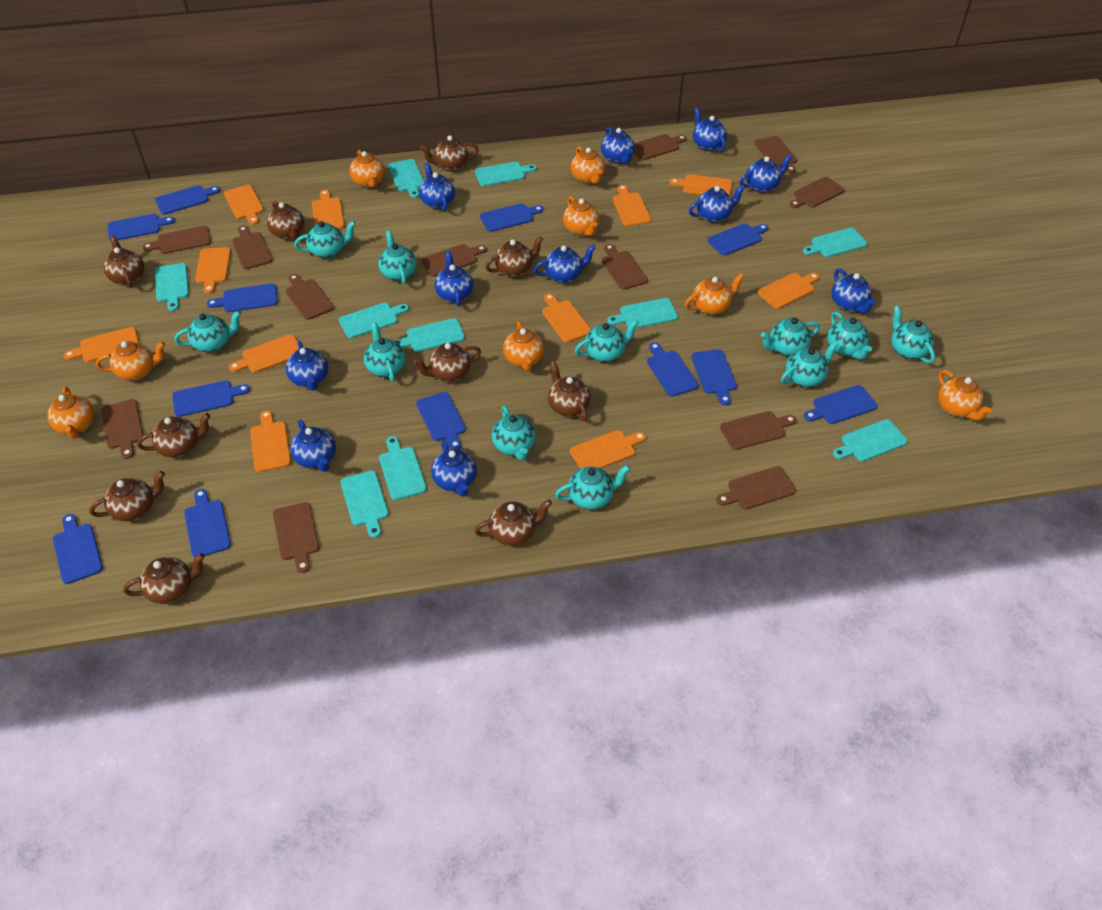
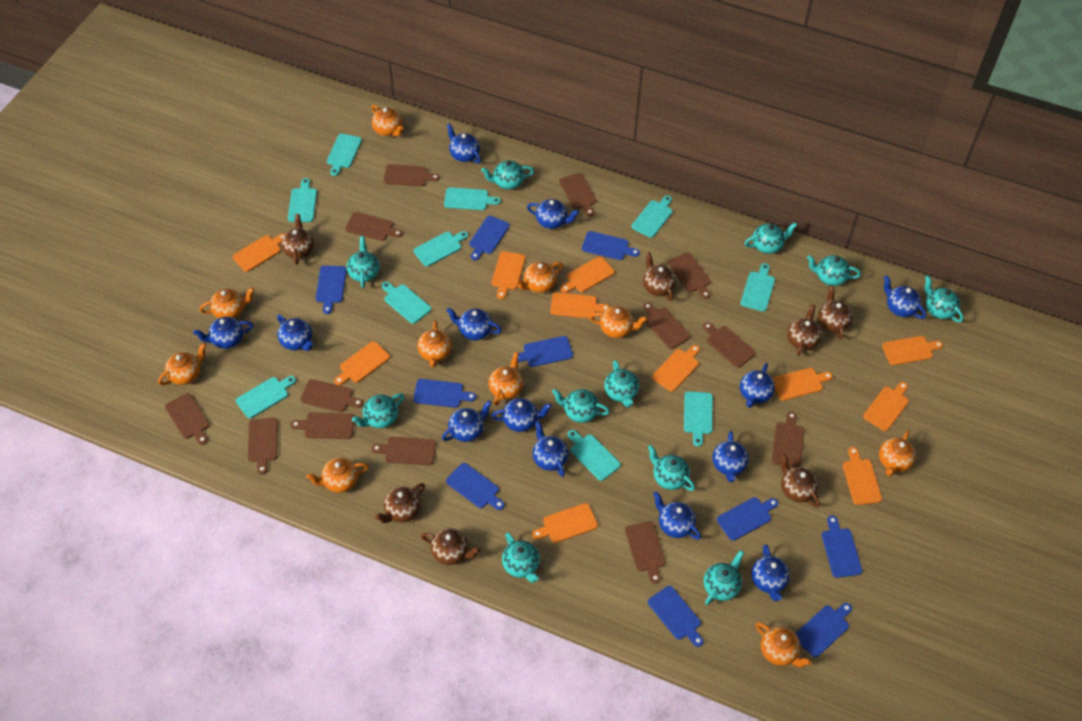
blue cutting board: [53,514,103,584] [108,214,175,241] [155,185,220,215] [172,380,250,417] [184,489,231,558] [207,283,278,312] [416,392,466,450] [480,203,544,232] [647,342,699,397] [691,349,737,405] [708,224,768,256] [804,385,878,424] = 12 -> [316,266,347,314] [413,379,476,408] [446,463,504,510] [469,216,510,260] [512,336,573,367] [582,231,640,260] [648,586,704,647] [717,497,778,541] [795,603,852,658] [822,516,862,578] = 10
blue teapot: [286,341,329,391] [290,420,336,472] [419,162,455,211] [431,440,477,497] [435,251,474,307] [534,245,596,283] [601,127,635,164] [689,185,745,223] [693,108,727,152] [740,154,792,193] [831,269,876,314] = 11 -> [193,317,253,349] [277,315,313,351] [442,400,492,442] [446,123,481,163] [446,308,502,340] [491,398,552,432] [527,199,579,229] [532,421,569,477] [653,491,701,540] [712,431,749,482] [740,363,775,408] [751,545,790,601] [883,275,926,319] = 13
brown cutting board: [101,399,143,459] [143,226,211,254] [232,226,272,269] [273,502,319,573] [286,274,334,320] [421,244,487,277] [602,244,648,290] [634,134,687,160] [716,466,796,510] [720,411,797,450] [755,136,797,173] [790,177,845,208] = 12 -> [165,393,209,445] [248,418,278,475] [291,412,354,439] [300,379,363,412] [345,212,402,241] [371,437,436,465] [384,164,440,187] [559,173,597,217] [625,521,666,584] [643,302,691,349] [668,253,711,299] [703,322,756,368] [772,412,804,468] = 13
brown teapot: [89,471,165,522] [104,235,144,288] [123,553,205,604] [137,413,211,458] [267,201,305,240] [413,343,481,382] [420,135,479,171] [474,499,552,546] [485,236,543,277] [548,361,591,421] = 10 -> [281,214,314,265] [375,483,425,523] [421,528,480,565] [643,252,676,301] [781,453,820,508] [787,304,822,356] [818,285,852,339] = 7
orange teapot: [47,386,94,439] [96,341,165,380] [349,150,385,188] [503,321,544,371] [563,196,599,236] [571,146,605,184] [685,273,744,315] [938,370,992,421] = 8 -> [158,343,206,385] [199,288,254,318] [306,458,369,493] [371,105,403,137] [417,320,452,367] [488,352,523,406] [515,262,563,293] [590,306,647,338] [756,622,812,667] [879,430,916,477] = 10

